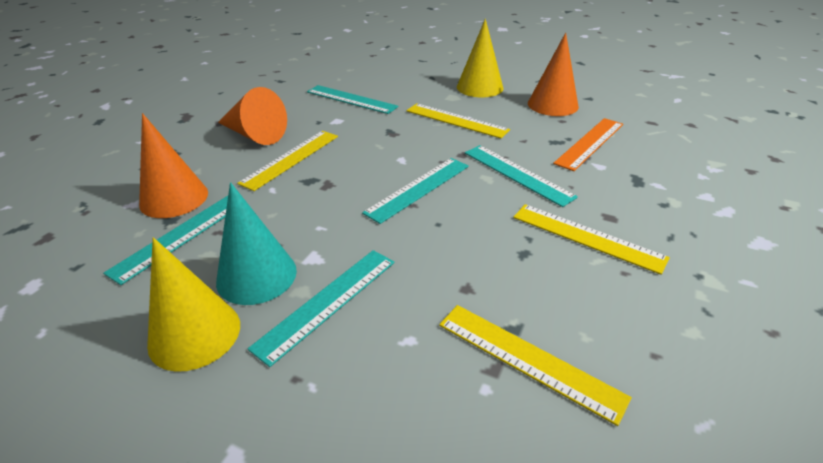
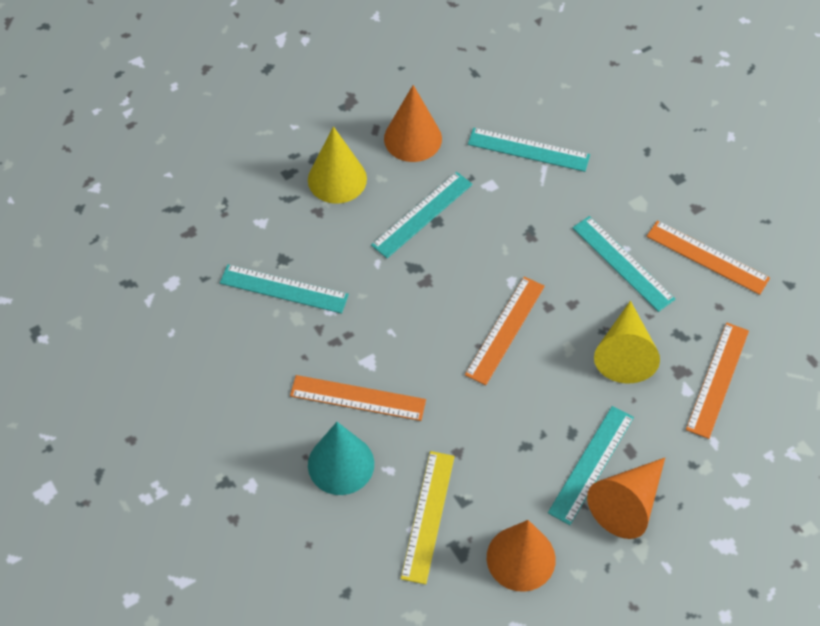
orange ruler: [553,118,623,171] = 1 -> [290,375,426,421] [465,276,545,385] [646,220,770,295] [686,322,749,439] = 4
yellow ruler: [237,131,338,191] [406,103,510,138] [439,305,632,426] [513,204,670,275] = 4 -> [401,451,455,584] = 1

